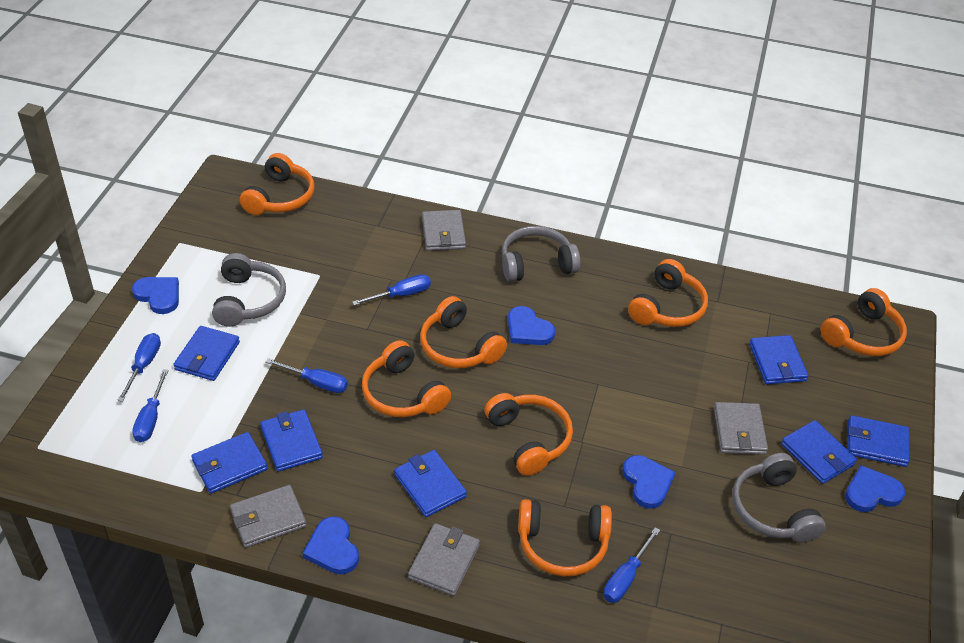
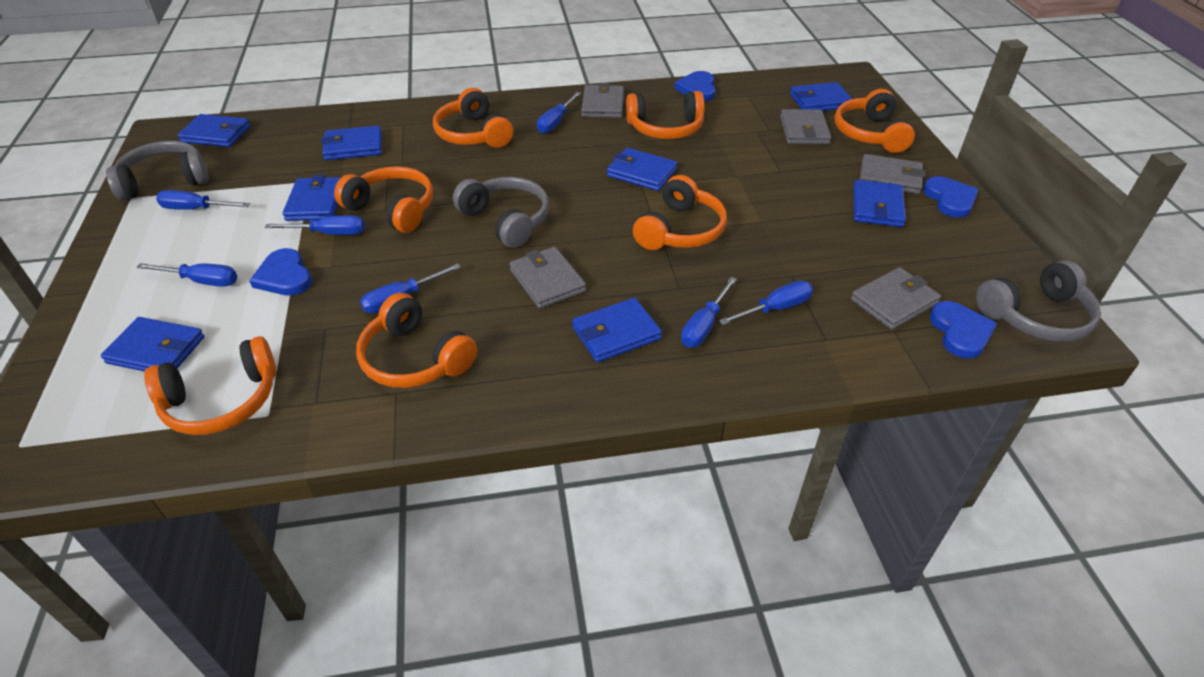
blue heart: [132,277,179,314] [303,516,359,574] [508,306,555,345] [622,455,675,509] [845,465,905,512] = 5 -> [249,248,312,296] [674,71,716,101] [923,176,979,218] [929,301,997,359] = 4
blue screwdriver: [117,333,161,402] [132,369,169,442] [265,358,348,393] [352,274,431,306] [603,527,660,603] = 5 -> [136,263,237,287] [156,190,250,210] [264,215,365,235] [360,263,461,313] [537,92,581,134] [681,277,737,348] [719,281,813,325] = 7
blue wallet: [174,326,240,381] [191,432,268,494] [260,409,323,472] [394,450,467,517] [749,335,808,384] [781,420,857,484] [847,415,910,467] = 7 -> [101,317,205,372] [178,114,250,147] [283,175,341,221] [321,126,382,160] [572,298,662,362] [607,148,677,191] [790,82,852,111] [853,180,906,227] = 8
grey wallet: [230,485,307,548] [408,523,480,596] [422,210,466,251] [714,402,768,455] = 4 -> [509,247,586,309] [581,83,624,118] [780,109,831,144] [851,267,941,330] [859,154,925,194] = 5

